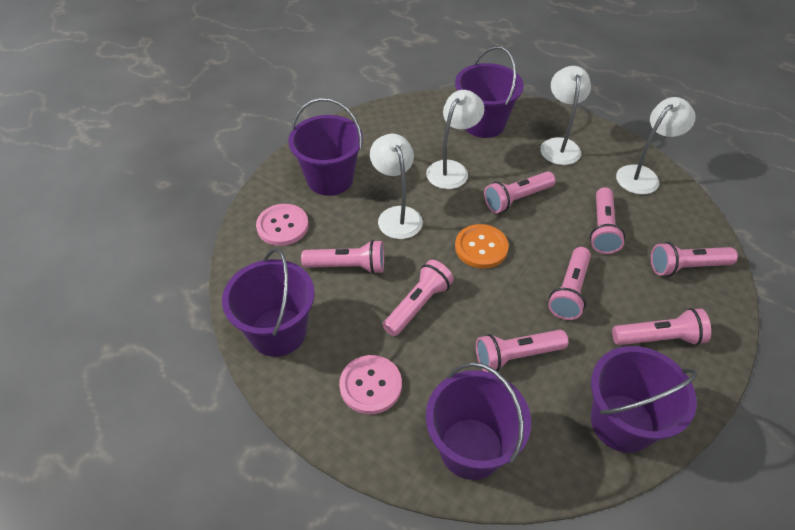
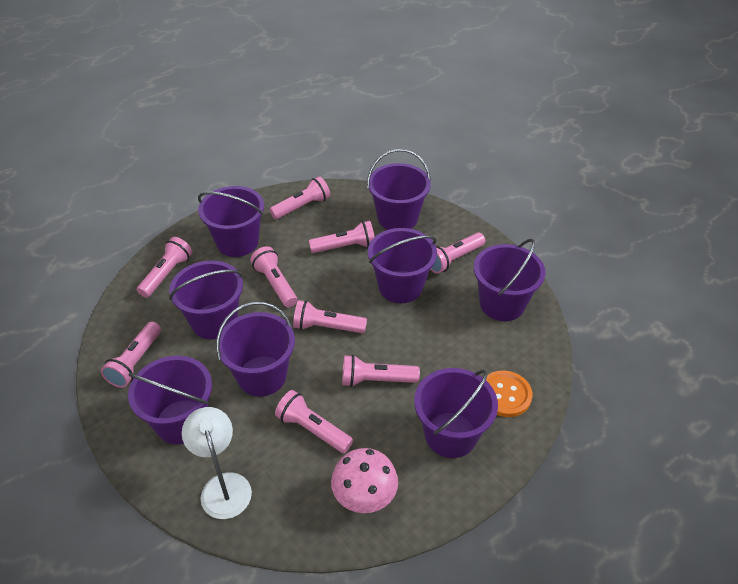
pink button: [256,204,309,246] [339,355,402,414] = 2 -> none = 0
pink flashlight: [301,240,384,274] [383,260,454,336] [476,330,569,372] [484,171,555,213] [548,247,591,320] [590,187,625,254] [612,308,711,345] [651,242,738,277] = 8 -> [101,322,161,388] [137,237,192,298] [250,246,297,307] [269,176,330,219] [275,390,353,453] [293,300,367,333] [309,220,375,253] [342,355,420,387] [430,232,485,274] = 9
pink mushroom: none = 0 -> [331,448,398,513] = 1
purple bucket: [222,248,315,357] [288,98,363,196] [426,362,531,480] [455,46,524,138] [591,346,698,453] = 5 -> [128,355,212,445] [169,261,243,339] [198,186,264,257] [216,302,295,397] [367,149,431,230] [368,228,437,303] [414,368,498,458] [474,239,545,321] = 8
white lamp: [370,134,423,239] [426,90,485,189] [540,66,591,165] [616,97,696,194] = 4 -> [182,407,252,519] = 1

